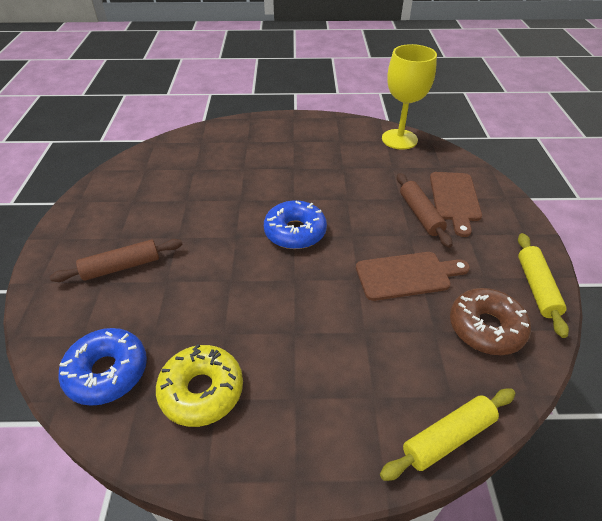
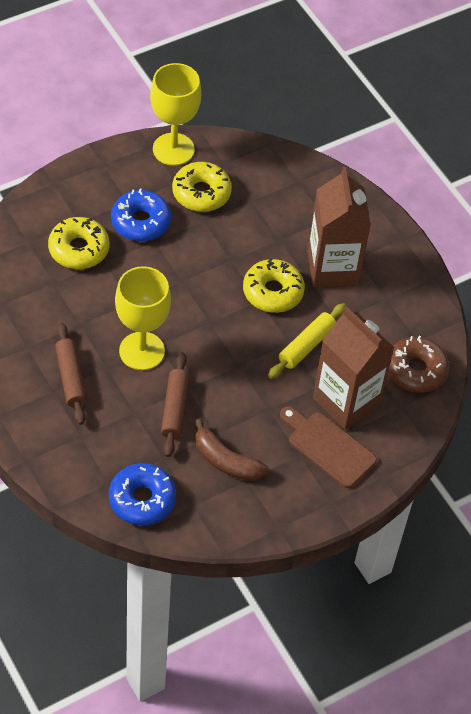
brown banana: none = 0 -> [195,419,268,481] = 1
brown carton: none = 0 -> [308,167,371,287] [313,306,394,430] = 2
brown cutting board: [356,252,470,301] [430,172,482,237] = 2 -> [280,406,377,488] = 1
yellow donut: [156,344,243,427] = 1 -> [48,217,109,269] [172,162,232,212] [243,258,305,313] = 3
yellow goblet: [382,44,437,150] = 1 -> [115,266,171,370] [150,63,201,166] = 2
yellow rolling pin: [380,389,515,481] [518,233,569,338] = 2 -> [268,303,346,379] = 1

